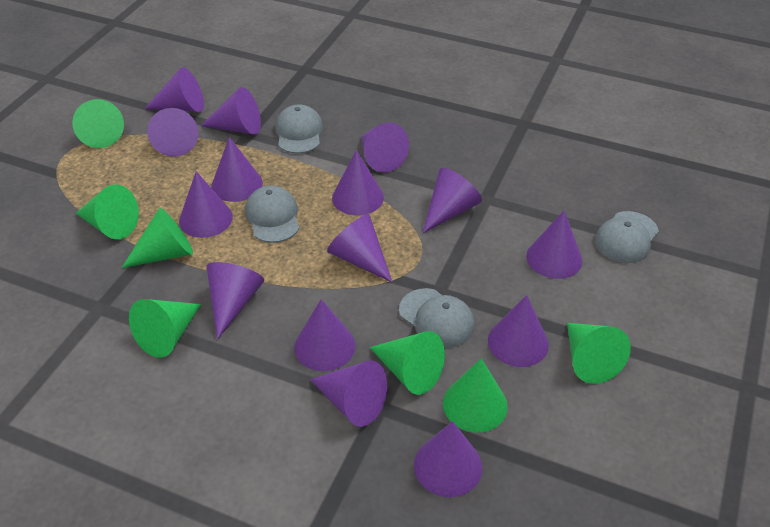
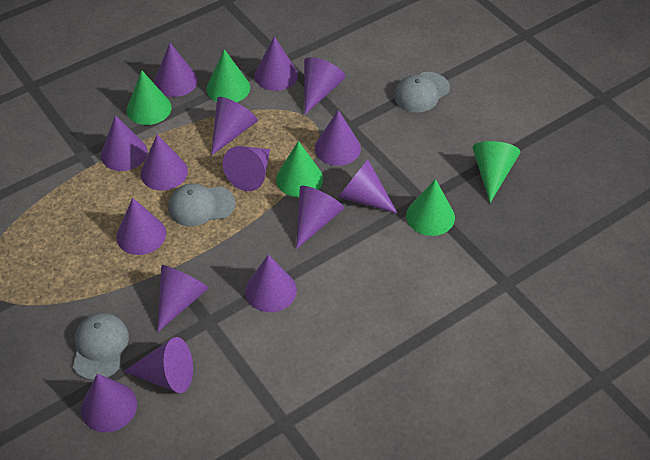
green cone: [72,99,124,148] [76,184,139,239] [122,208,193,268] [129,299,201,358] [369,331,445,395] [443,358,508,433] [567,323,631,384] = 7 -> [127,70,172,125] [206,49,250,102] [276,141,323,197] [406,179,455,236] [472,141,520,203] = 5
grey cap: [245,185,299,243] [275,105,323,154] [399,288,475,348] [595,211,659,263] = 4 -> [73,313,129,380] [168,183,235,226] [394,72,450,113] = 3

